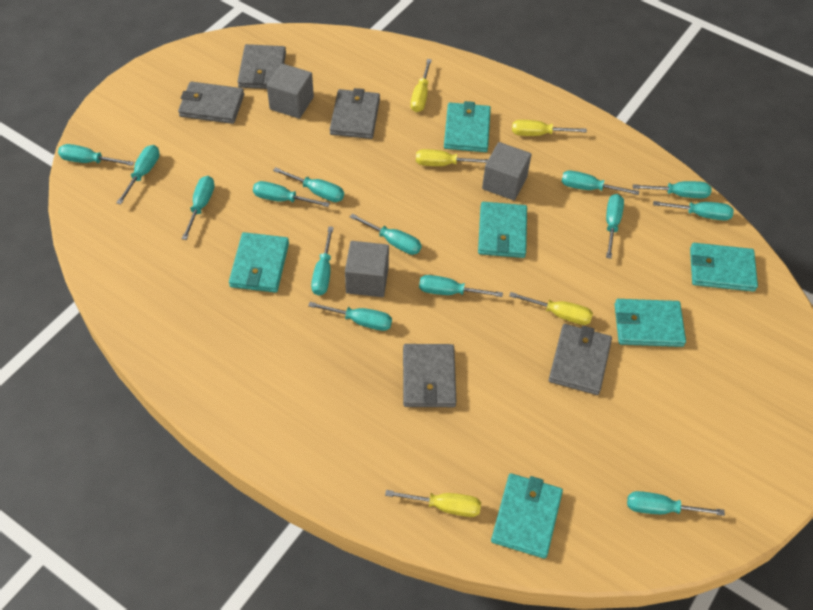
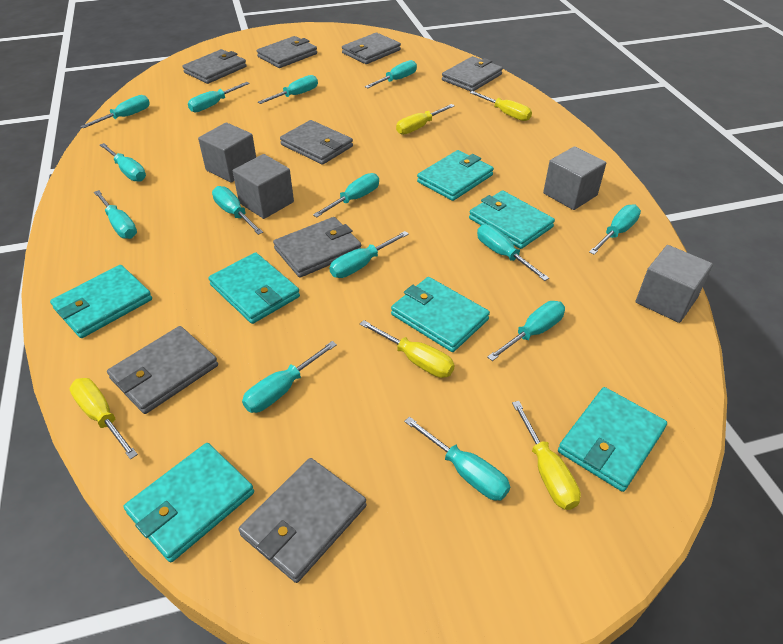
grey cube: [267,63,314,119] [345,241,389,297] [482,142,532,201] = 3 -> [198,122,256,183] [233,154,294,219] [543,146,606,210] [636,245,713,323] = 4
grey wallet: [178,82,244,124] [237,44,286,89] [330,88,380,139] [403,344,456,407] [549,324,612,395] = 5 -> [107,326,218,414] [183,49,246,84] [238,458,367,583] [257,36,317,68] [273,217,361,278] [280,120,353,165] [342,33,401,64] [442,56,503,91] = 8
turquoise wallet: [229,232,289,293] [444,101,491,152] [478,202,527,258] [491,473,563,559] [615,299,686,347] [690,243,758,292] = 6 -> [50,265,152,338] [124,443,254,562] [209,252,300,324] [391,277,490,352] [417,150,494,201] [469,190,555,249] [558,387,667,492] = 7

